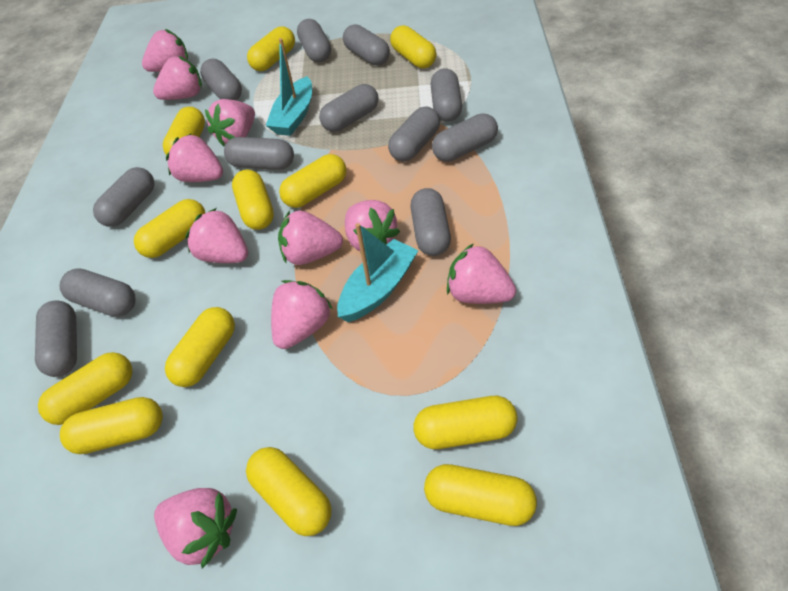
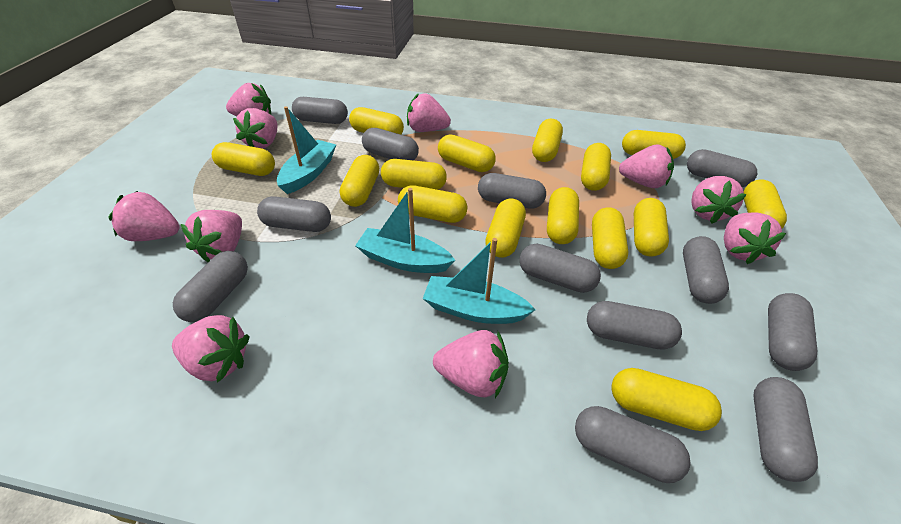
turquoise boat: [266,38,312,136] [337,223,418,322] = 2 -> [277,106,336,194] [355,188,455,273] [422,238,536,324] = 3
yellow capsule: [38,352,132,425] [60,397,163,454] [134,199,205,258] [163,106,205,155] [165,307,235,387] [232,169,274,230] [246,447,332,536] [247,26,295,71] [279,154,347,208] [390,25,437,68] [414,396,517,449] [424,464,537,526] = 12 -> [212,142,275,176] [340,155,379,207] [349,107,404,134] [381,159,447,190] [398,185,467,223] [438,135,496,172] [485,198,526,258] [532,119,563,162] [547,187,579,244] [581,143,611,191] [592,207,628,269] [611,368,722,431] [622,130,686,159] [634,198,669,257] [744,179,787,228] = 15

